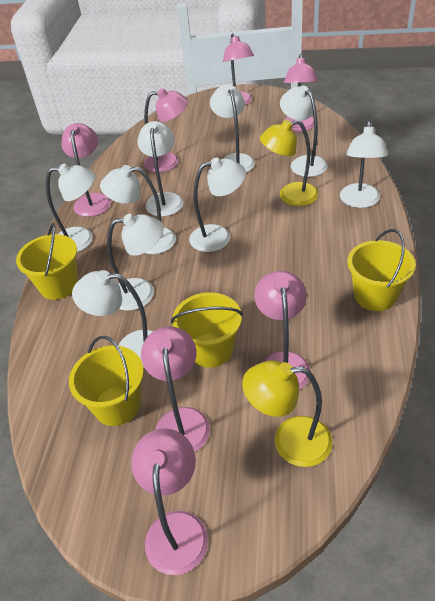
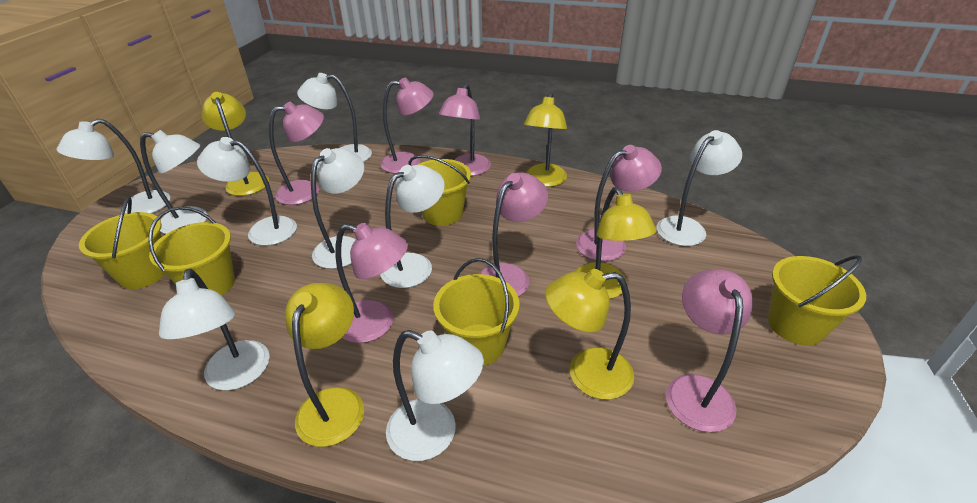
yellow bucket: [16,223,78,300] [69,336,144,426] [171,292,243,368] [347,229,416,311] = 4 -> [79,196,166,289] [148,207,235,296] [408,155,471,226] [433,258,520,366] [768,255,866,346] = 5
yellow lamp: [242,360,332,467] [260,120,319,206] = 2 -> [202,92,269,196] [285,283,364,447] [524,92,567,187] [545,269,634,400] [575,187,656,299] = 5

